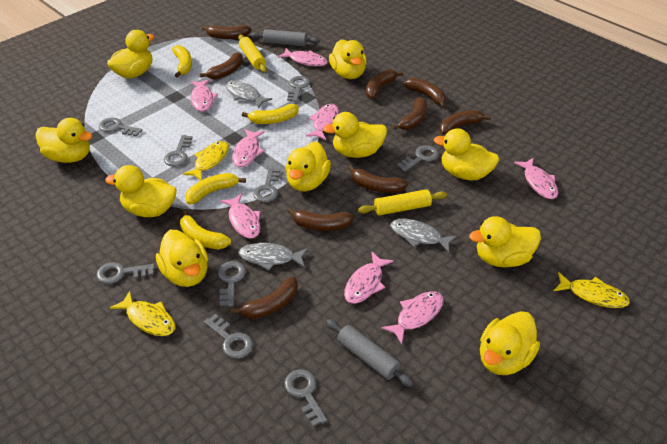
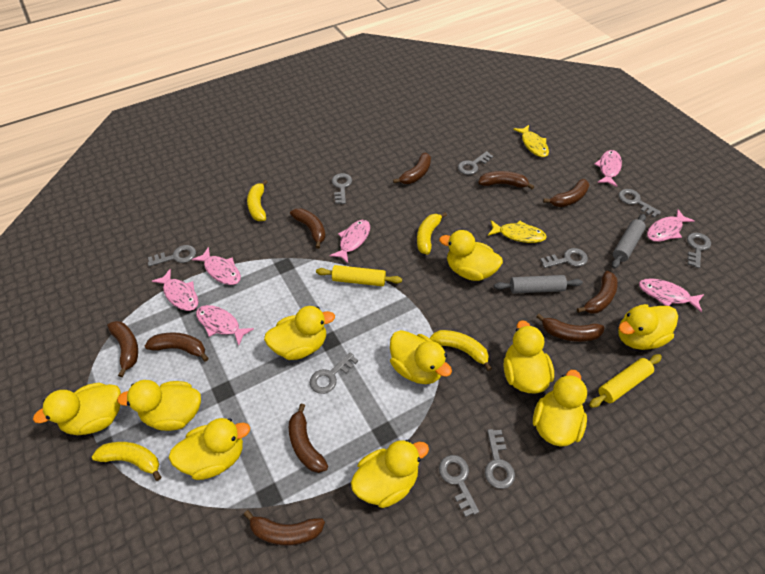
brown banana: [200,52,243,79] [202,25,251,39] [231,277,298,319] [287,208,354,231] [348,165,408,193] [366,70,403,99] [392,97,427,130] [404,78,446,108] [440,110,491,134] = 9 -> [107,321,138,377] [145,332,209,362] [244,510,325,546] [289,404,328,473] [290,208,326,249] [393,153,431,184] [478,171,534,189] [536,314,604,342] [543,179,589,207] [577,271,618,314] = 10
grey fish: [226,81,272,108] [238,243,308,271] [390,219,457,253] = 3 -> none = 0
pink fish: [190,79,218,111] [220,193,260,239] [232,129,265,167] [277,48,328,66] [306,104,339,140] [344,251,394,304] [381,291,444,344] [514,158,558,199] = 8 -> [152,269,198,311] [192,247,241,285] [196,305,254,345] [329,220,370,263] [595,150,622,187] [639,278,704,312] [647,209,695,242] = 7
yellow fish: [110,290,175,336] [183,141,229,181] [553,272,630,308] = 3 -> [488,220,547,243] [513,125,549,157] = 2

